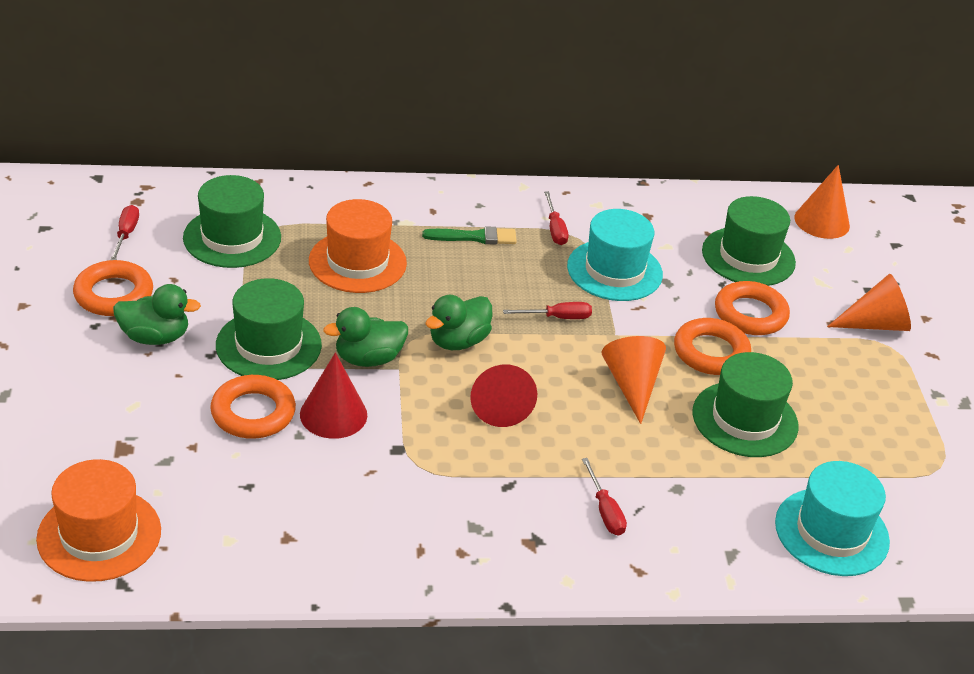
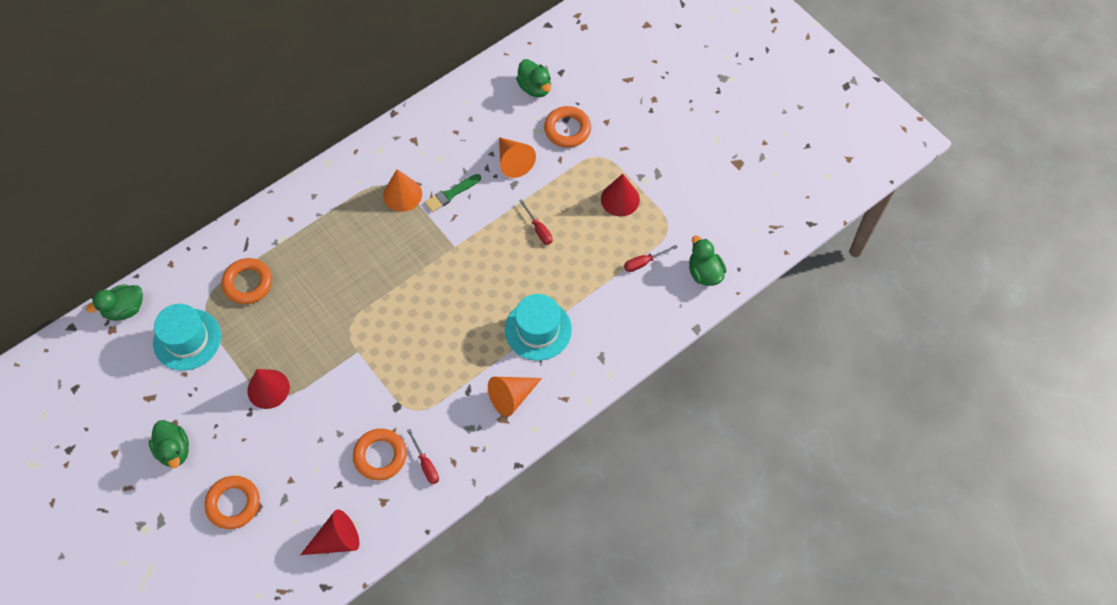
green duck: [113,284,201,345] [323,307,408,367] [425,295,492,350] = 3 -> [86,284,143,321] [149,420,189,468] [516,59,551,97] [689,236,726,286] = 4
green hat: [183,175,281,268] [216,278,322,380] [692,352,799,457] [702,196,796,286] = 4 -> none = 0
orange hat: [36,459,161,582] [309,199,407,293] = 2 -> none = 0
red cone: [300,352,367,439] [470,365,537,427] = 2 -> [247,369,290,409] [300,509,360,555] [601,174,640,217] = 3
red screwdriver: [110,205,139,260] [503,302,592,319] [544,191,568,245] [582,458,627,536] = 4 -> [407,429,439,484] [519,199,553,245] [624,245,678,272] = 3

